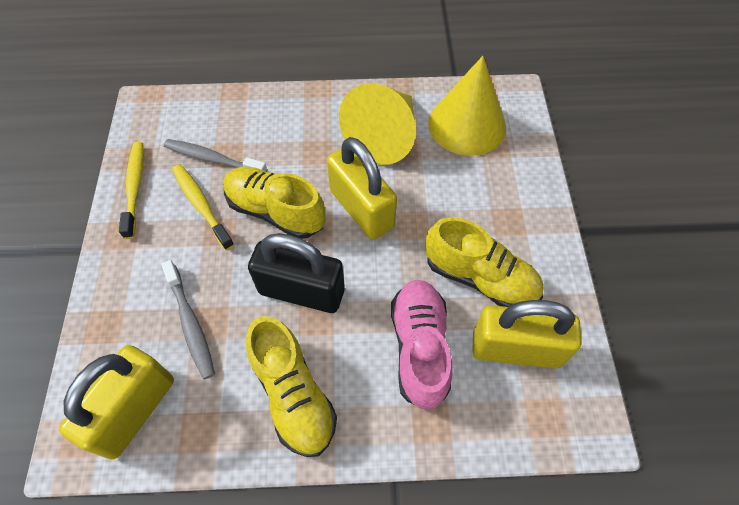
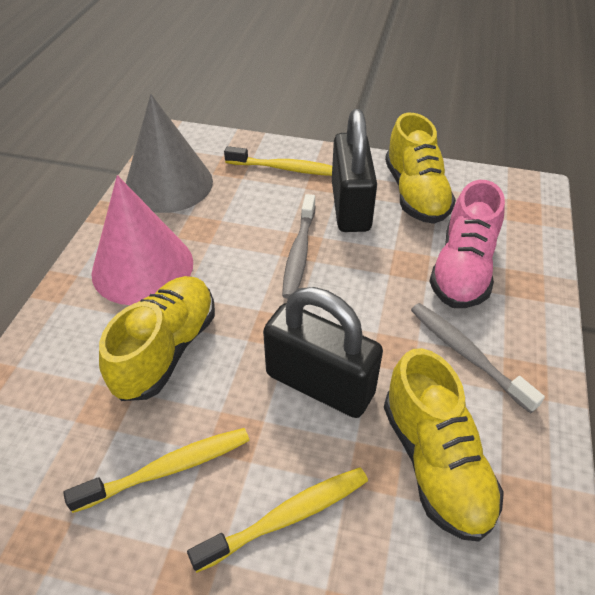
black padlock: [248,233,345,313] = 1 -> [263,287,383,418] [332,109,377,232] = 2
grey cone: none = 0 -> [126,94,213,213] = 1
pink cone: none = 0 -> [91,175,193,305] = 1
yellow cone: [339,83,416,165] [428,56,506,156] = 2 -> none = 0
yellow padlock: [59,345,174,460] [327,137,397,240] [472,300,582,369] = 3 -> none = 0
yellow toothbrush: [119,142,144,239] [172,164,234,250] = 2 -> [63,428,250,513] [187,467,368,573] [224,146,332,176] = 3

